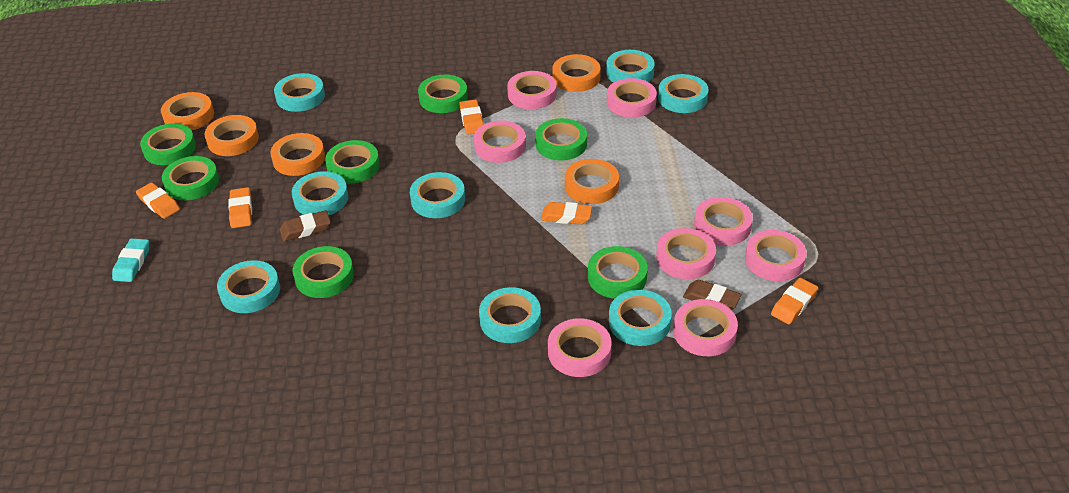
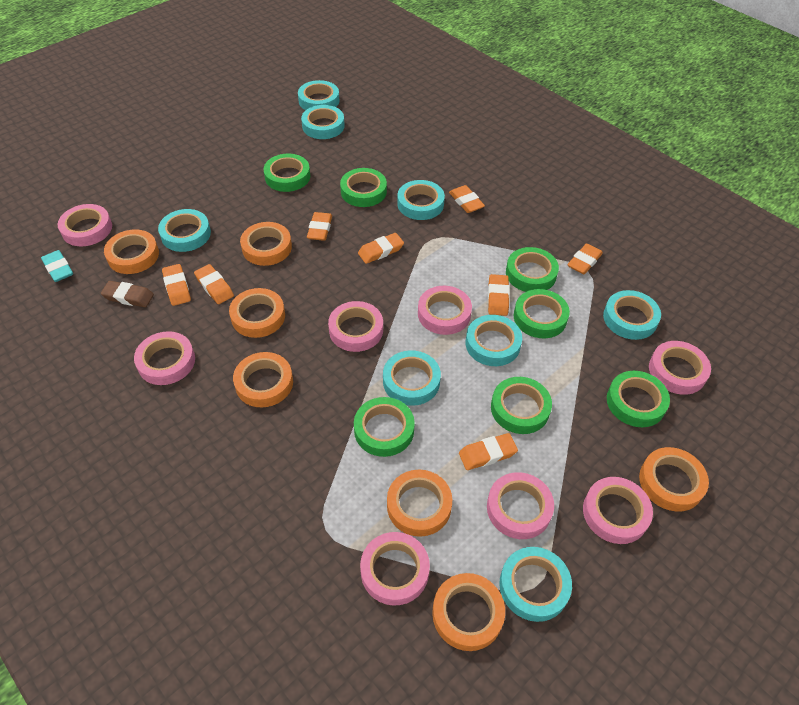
brown eraser: [280,210,331,241] [683,280,742,310] = 2 -> [101,281,154,307] = 1
orange eraser: [136,182,180,219] [228,187,252,228] [459,99,484,134] [541,202,592,224] [771,278,818,324] = 5 -> [162,264,191,306] [194,264,234,304] [307,212,332,241] [358,233,404,264] [449,185,485,213] [459,433,518,470] [488,274,510,316] [567,244,603,274] = 8
orange tape: [161,92,214,131] [204,115,259,156] [270,133,325,176] [552,54,601,92] [565,159,619,204] = 5 -> [104,229,159,274] [229,288,285,338] [233,352,293,407] [240,222,292,266] [387,470,452,537] [432,573,505,651] [639,447,709,512] = 7

